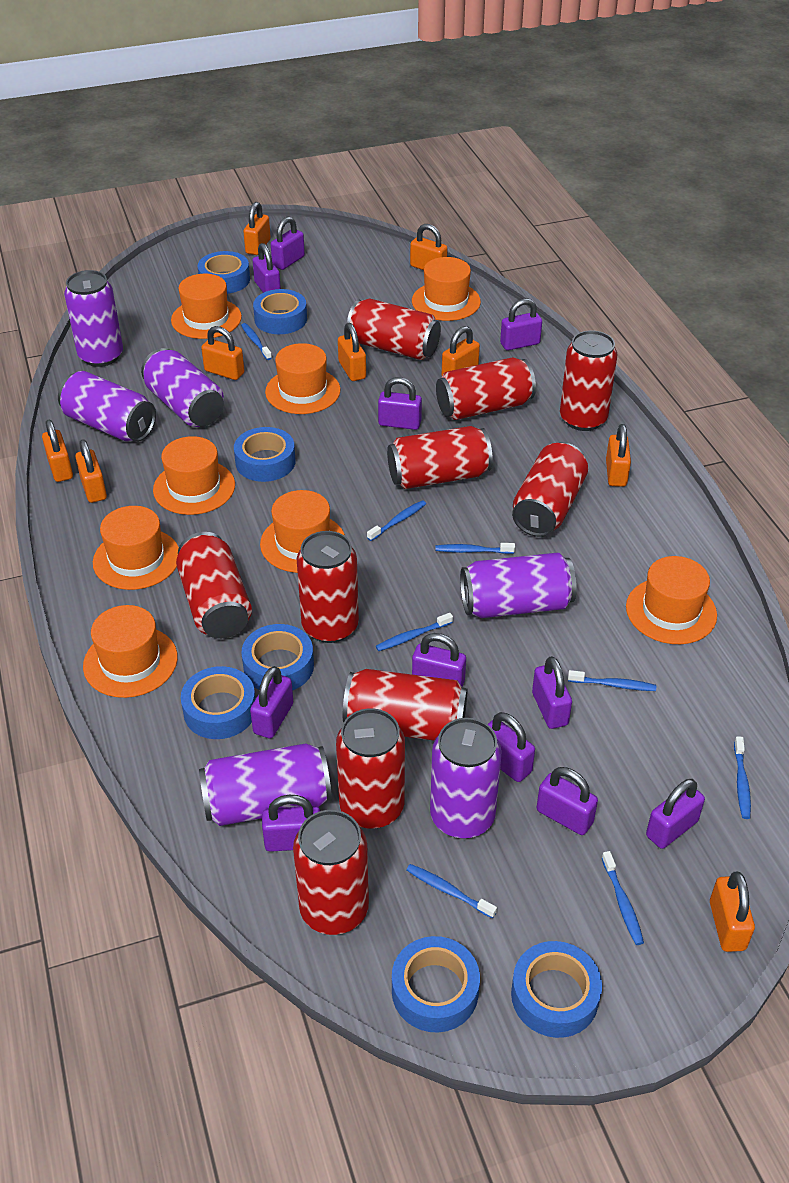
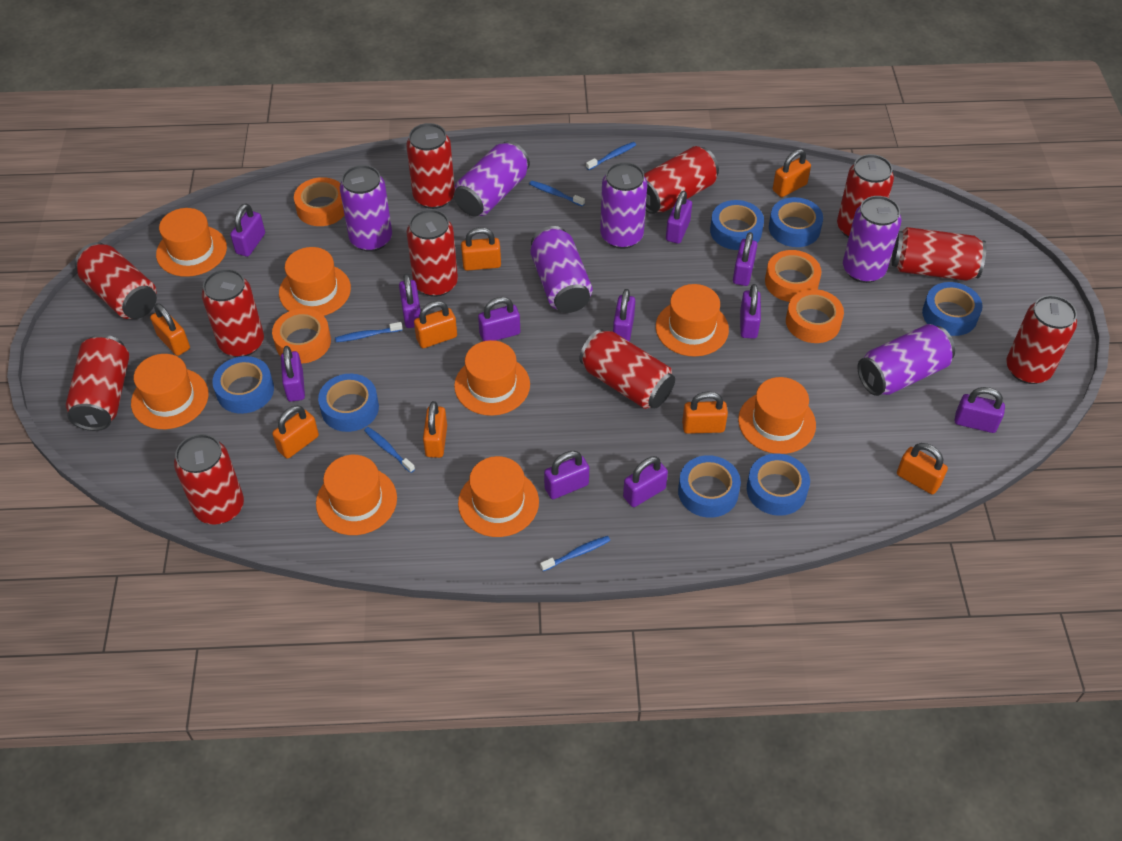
blue toothbrush: [241,323,272,360] [367,500,426,541] [376,613,453,651] [407,864,497,919] [435,543,515,554] [568,670,656,691] [602,851,644,945] [734,736,751,819] = 8 -> [335,322,403,342] [364,427,415,473] [529,181,585,206] [540,536,610,571] [586,142,636,170] = 5
orange padlock: [42,420,73,482] [75,439,107,503] [201,326,244,380] [243,202,271,255] [338,323,366,381] [410,224,447,270] [442,326,480,376] [606,424,631,487] [710,872,755,952] = 9 -> [150,303,190,356] [272,405,319,459] [414,301,457,348] [423,401,447,458] [461,227,501,271] [682,391,728,434] [773,149,811,197] [897,443,948,494] = 8
orange tape: none = 0 -> [272,308,331,363] [294,177,344,226] [765,250,822,302] [786,289,844,343] = 4
red can: [176,532,252,639] [293,810,369,935] [297,531,359,643] [336,708,405,829] [343,669,467,741] [347,299,441,360] [387,426,493,489] [436,357,536,420] [512,442,588,537] [560,330,618,431] = 10 -> [66,334,129,431] [75,242,157,319] [174,434,244,524] [202,269,264,357] [406,123,455,209] [407,209,458,297] [579,329,675,409] [644,146,719,214] [837,154,894,238] [892,227,986,281] [1006,295,1077,384] = 11

